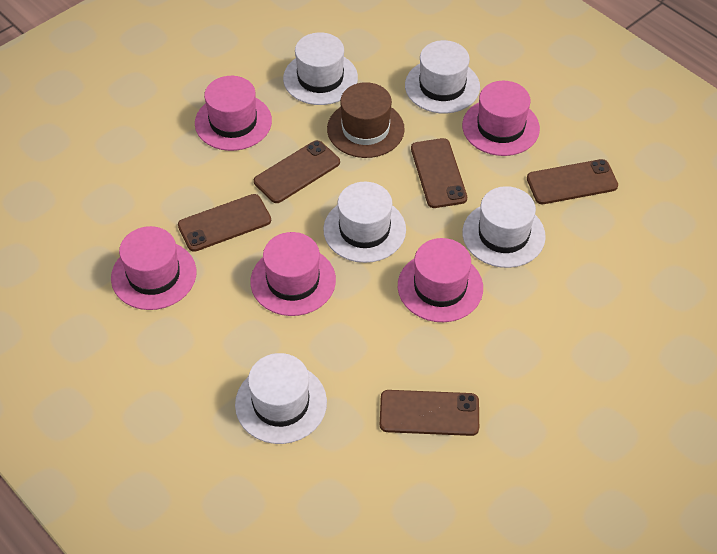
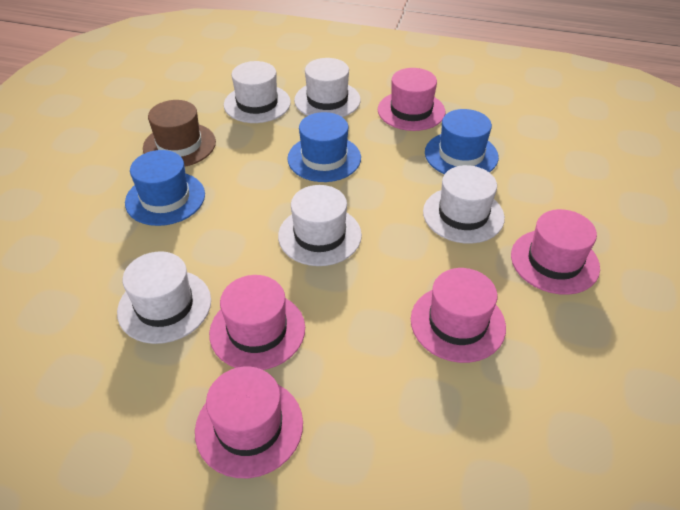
blue hat: none = 0 -> [125,150,205,226] [287,112,361,182] [425,109,499,174] = 3
brown phone: [178,194,271,252] [254,140,340,203] [380,390,479,436] [411,138,467,208] [527,159,618,204] = 5 -> none = 0

